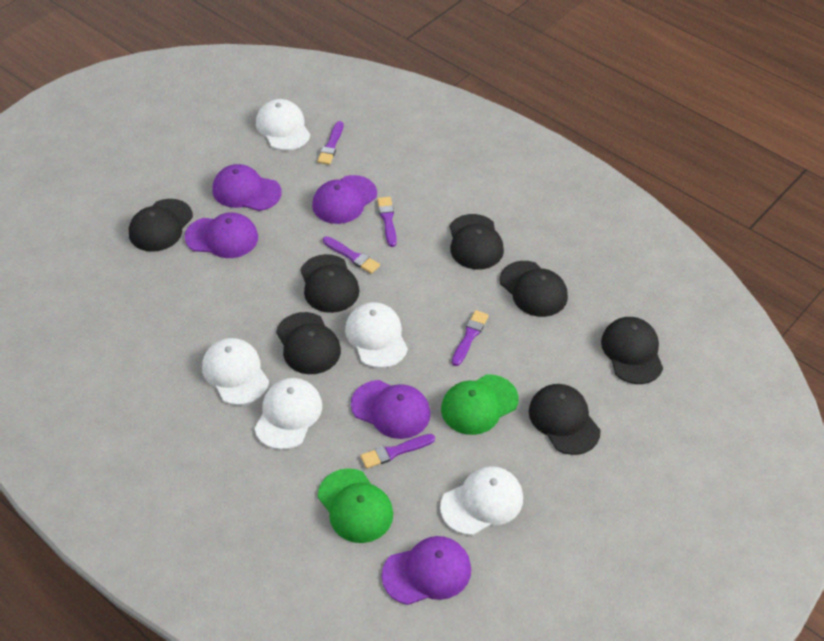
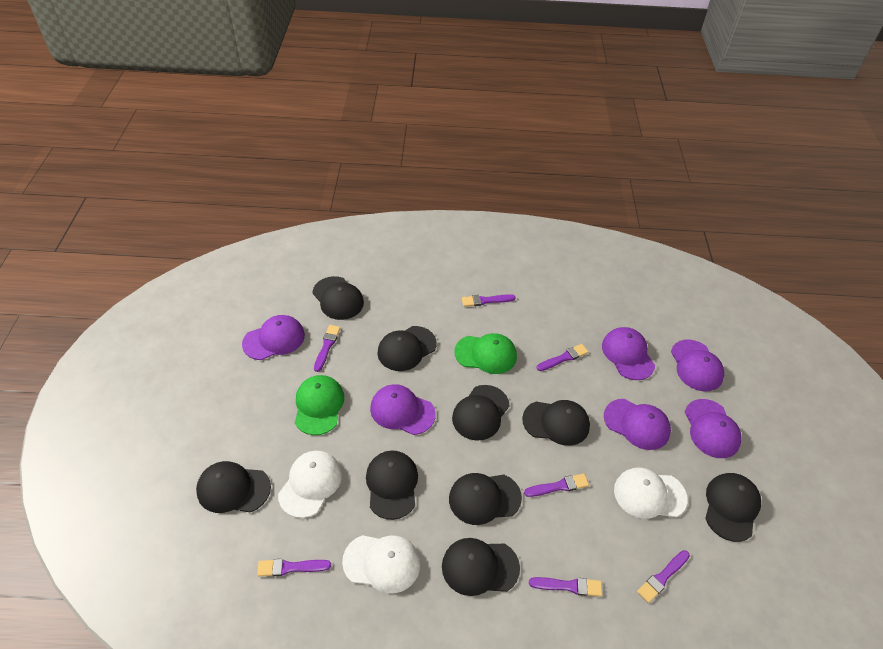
black cap: [129,199,193,252] [276,312,341,374] [300,254,360,313] [450,214,504,269] [500,261,568,317] [529,384,601,455] [601,317,663,384] = 7 -> [196,461,271,513] [313,276,364,320] [366,450,418,520] [377,326,437,371] [442,538,520,596] [449,473,522,525] [452,385,510,441] [522,400,590,446] [705,473,761,542] = 9
purple brush: [317,121,343,165] [323,236,380,274] [360,434,435,469] [377,197,397,247] [452,310,489,366] = 5 -> [257,559,331,576] [314,325,340,372] [462,294,516,307] [524,473,589,497] [529,577,602,597] [536,344,588,371] [637,550,690,603] = 7
purple cap: [185,212,258,258] [212,164,282,211] [312,175,377,224] [351,380,431,439] [382,536,471,605] = 5 -> [242,315,305,360] [370,384,436,435] [602,327,655,380] [604,399,671,450] [671,340,724,391] [685,399,742,458] = 6
white cap: [202,338,269,405] [254,378,322,450] [256,99,310,150] [345,302,408,368] [440,466,523,535] = 5 -> [278,451,342,518] [342,535,420,594] [614,468,688,519] = 3

